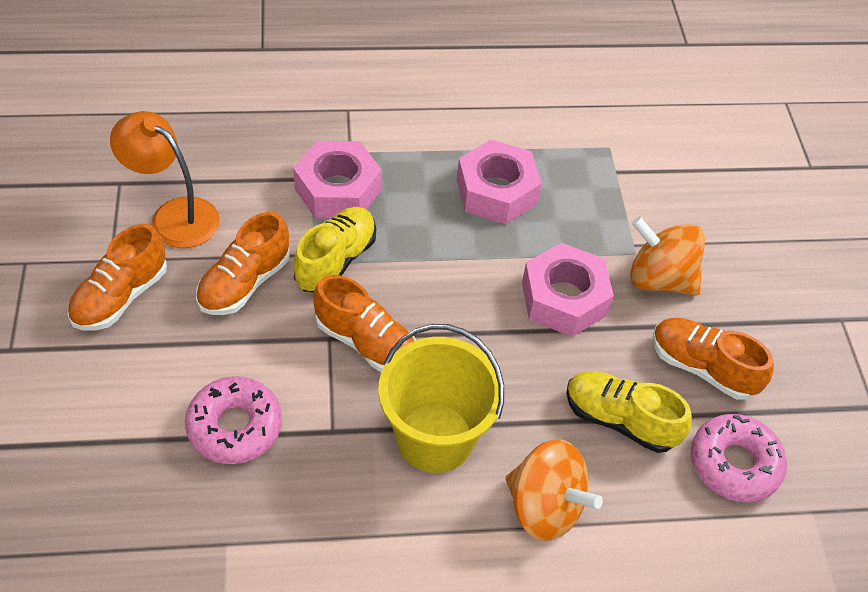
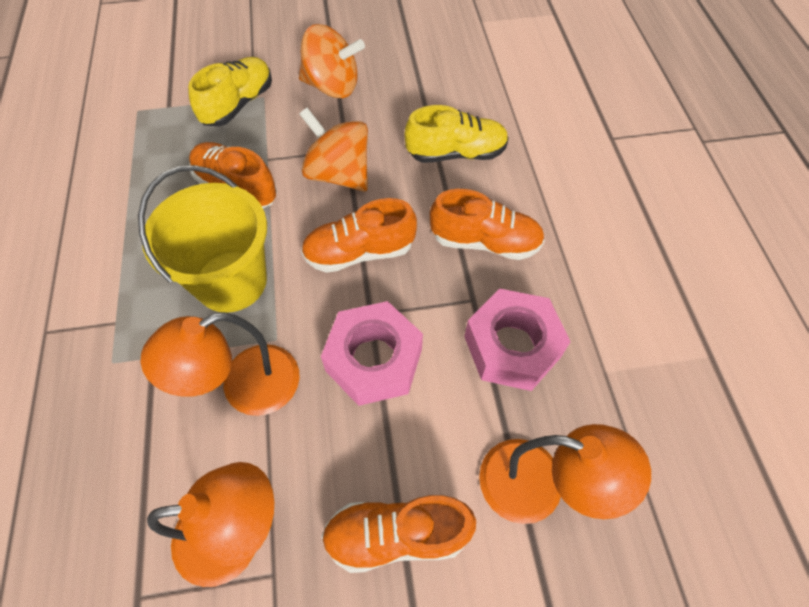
orange lamp: [110,111,220,248] = 1 -> [140,312,300,416] [147,462,274,587] [479,424,651,524] = 3
pink donut: [185,376,282,464] [691,414,787,503] = 2 -> none = 0
pink nut: [293,141,382,219] [457,140,542,224] [522,243,614,337] = 3 -> [321,301,423,406] [464,289,571,391] = 2

